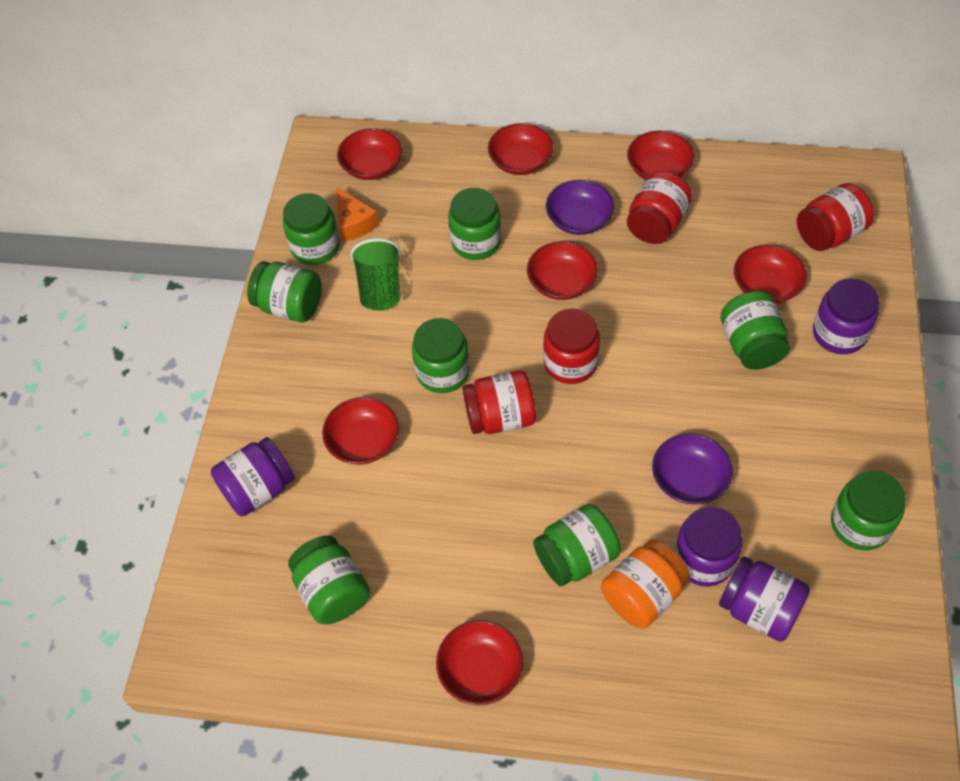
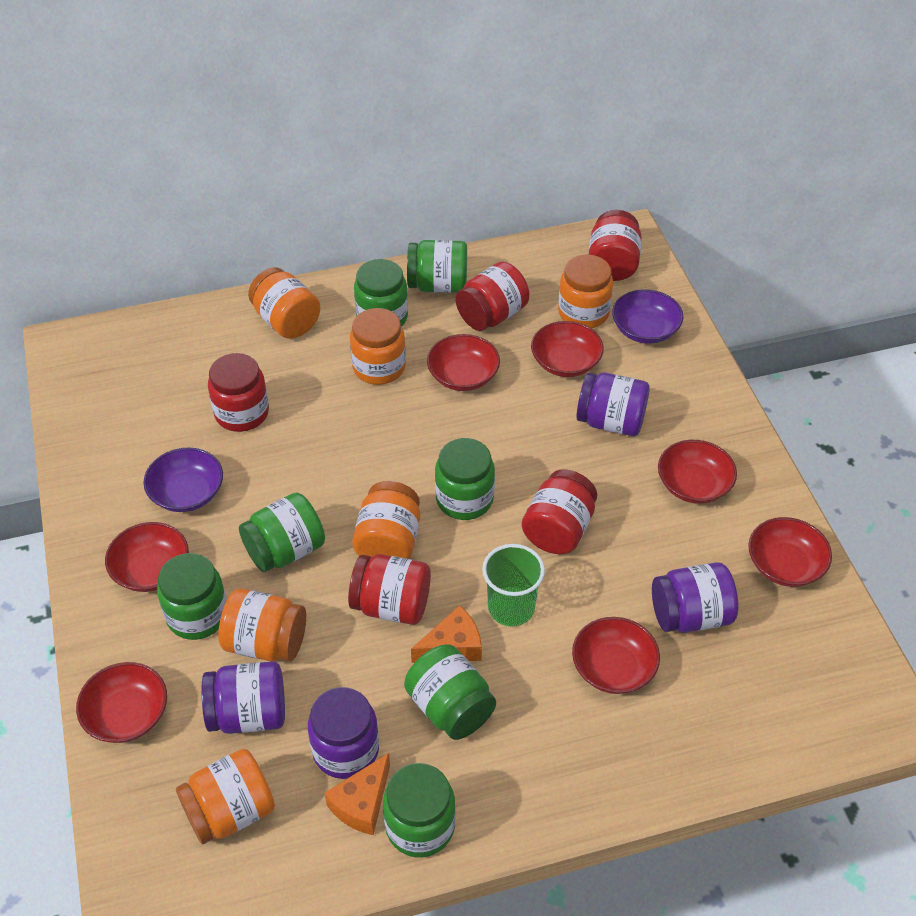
green jar: [247,261,322,322] [283,193,340,265] [288,535,370,624] [412,318,470,393] [448,188,501,260] [533,504,621,586] [721,291,790,370] [831,471,906,550] = 8 -> [157,553,227,640] [239,492,325,572] [354,259,408,326] [383,763,455,857] [404,644,496,740] [407,240,467,293] [435,438,495,520] = 7
orange cheese: [336,187,379,242] = 1 -> [324,753,390,835] [411,605,482,663] = 2
orange jar: [601,540,690,629] = 1 -> [176,749,275,844] [218,589,306,662] [248,267,321,339] [350,308,406,385] [352,481,420,559] [558,254,613,328] = 6
red jar: [463,370,536,434] [543,308,600,384] [627,171,692,244] [797,183,874,251] = 4 -> [208,353,269,432] [348,554,431,625] [456,262,529,331] [522,469,597,554] [589,210,641,281] = 5

